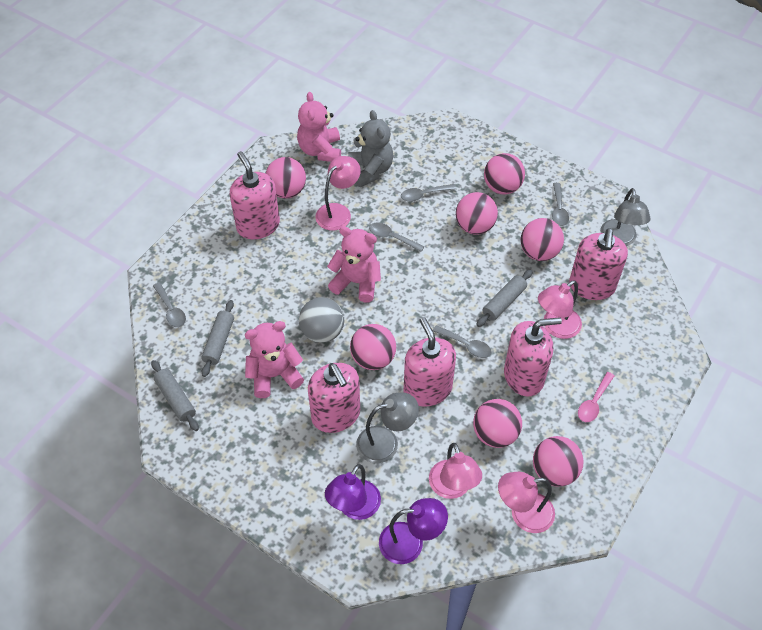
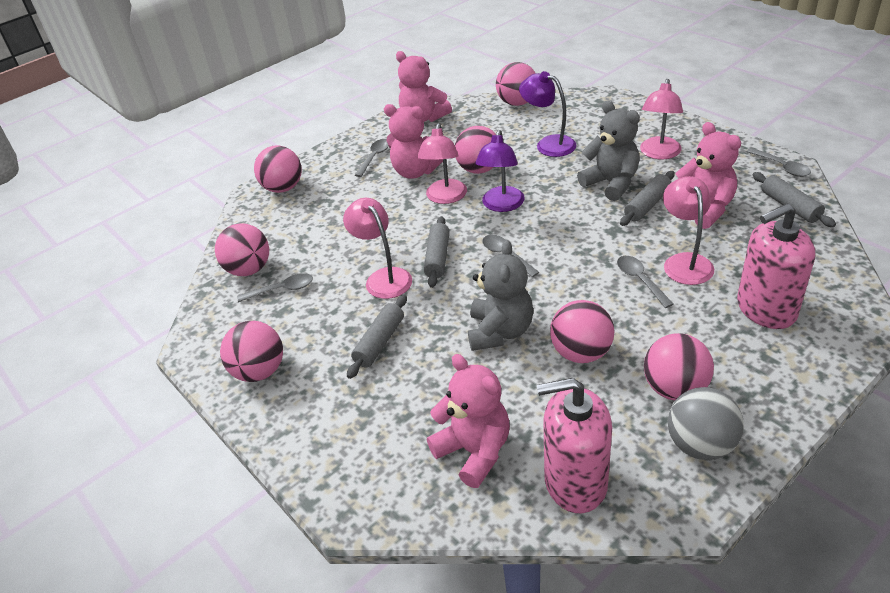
grey lamp: [356,392,419,463] [600,188,651,246] = 2 -> none = 0
grey rolling pin: [151,360,199,431] [201,300,234,377] [476,270,533,327] = 3 -> [347,295,407,379] [424,216,450,288] [620,171,675,226] [753,172,836,227] = 4
grey teddy bear: [348,110,394,187] = 1 -> [468,240,533,351] [577,101,640,201] = 2
pink soap dispenser: [230,151,280,239] [308,363,360,433] [404,317,456,407] [504,317,562,396] [569,228,628,300] = 5 -> [537,378,612,513] [737,203,815,329] = 2
pink spoon: [578,372,614,422] = 1 -> none = 0
pink teddy bear: [245,321,304,398] [297,92,341,162] [327,227,381,303] = 3 -> [384,104,443,179] [396,51,452,122] [427,354,510,488] [675,122,741,229] = 4

